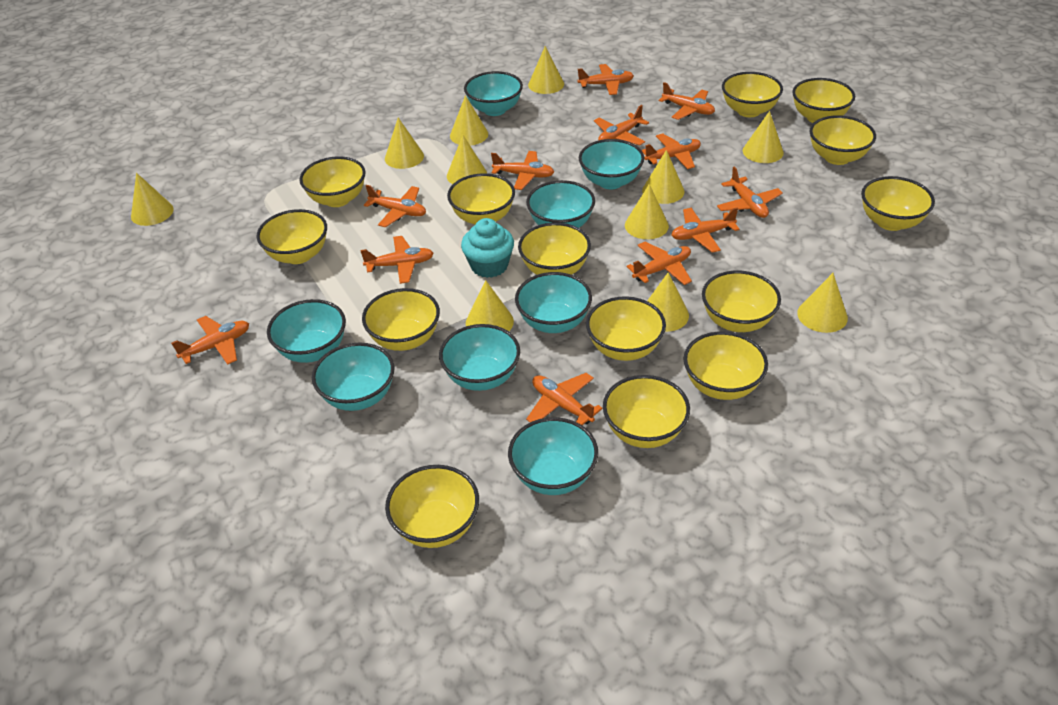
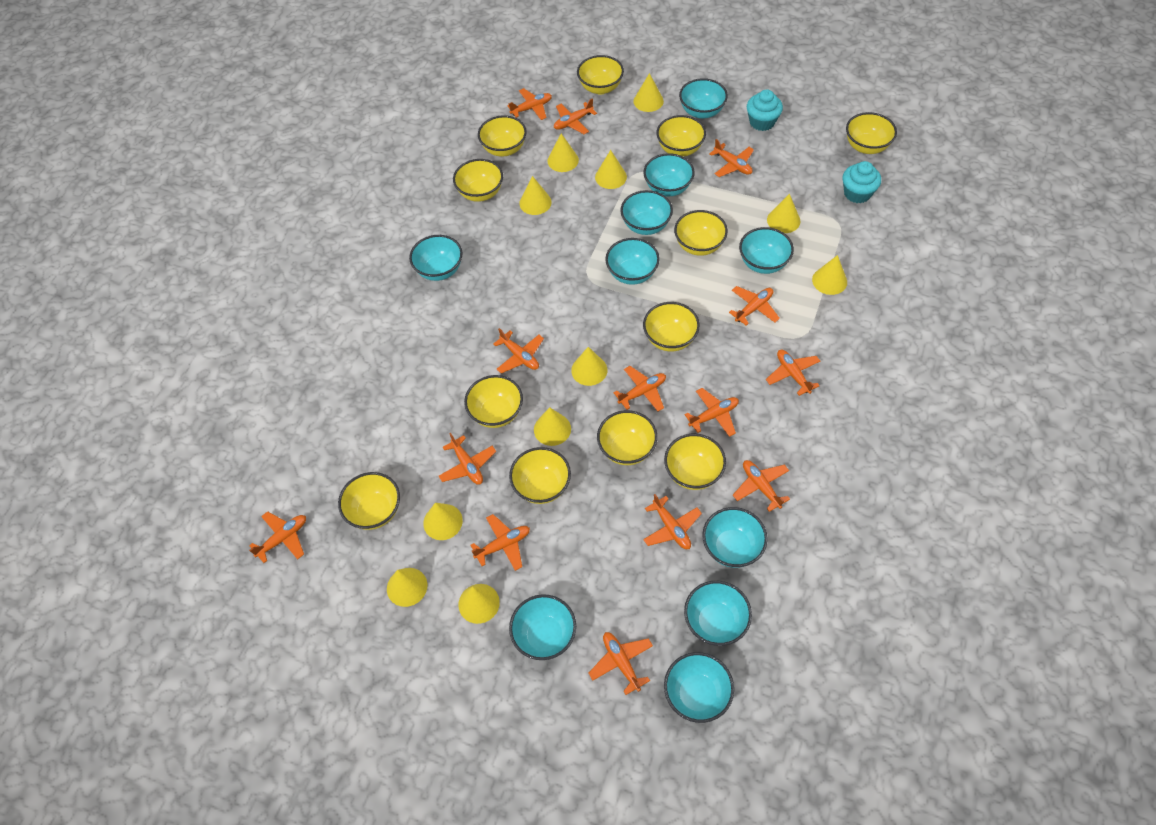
orange plane: [171,316,249,365] [360,236,434,284] [364,185,426,228] [491,151,554,190] [526,373,603,425] [578,64,634,95] [594,105,649,145] [627,242,692,285] [642,133,701,169] [659,82,715,120] [671,208,740,253] [717,167,783,218] = 12 -> [249,511,306,563] [439,433,496,485] [470,514,530,571] [493,328,544,374] [507,88,552,120] [554,98,597,134] [588,632,653,695] [613,366,666,411] [643,494,702,549] [685,388,739,437] [709,139,754,177] [729,286,780,326] [733,460,790,512] [766,350,820,396] = 14
turquoise bowl: [267,299,346,363] [312,343,395,411] [439,324,520,391] [464,71,523,116] [508,417,598,495] [515,272,592,333] [526,180,595,228] [579,139,644,189] = 8 -> [409,235,463,281] [509,594,576,660] [605,238,660,285] [620,190,673,235] [643,153,695,197] [664,652,734,723] [679,78,728,119] [684,581,752,646] [702,507,768,568] [739,227,794,274] = 10
turquoise cupcake: [461,218,514,278] = 1 -> [747,89,783,131] [842,161,881,203] = 2
yellow bowl: [257,209,327,264] [299,156,366,207] [362,288,440,351] [385,465,479,548] [447,173,515,225] [518,222,591,275] [586,296,666,361] [603,375,690,448] [683,332,768,400] [702,271,781,332] [722,72,783,117] [792,78,855,123] [810,115,876,165] [861,176,935,231] = 14 -> [338,472,400,530] [453,159,503,202] [464,375,523,428] [478,115,527,157] [509,447,571,504] [577,55,624,94] [597,410,657,465] [643,302,700,352] [656,115,706,157] [664,434,726,490] [674,210,728,256] [846,112,897,154] = 12

